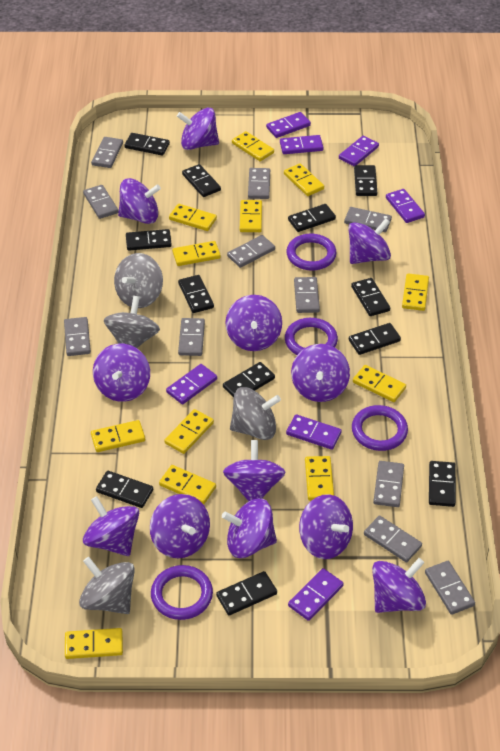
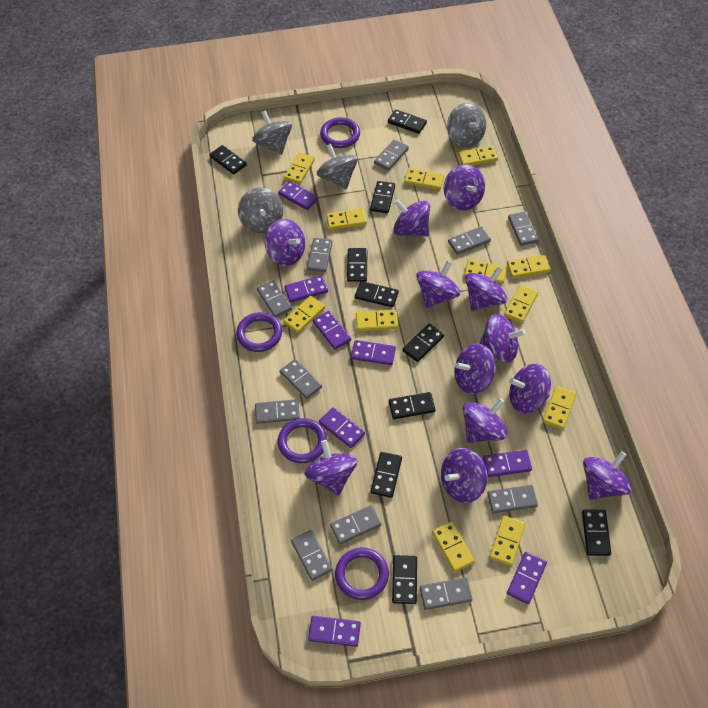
black domino: [96,471,153,508] [124,133,170,156] [126,229,172,251] [178,275,214,313] [182,164,221,197] [216,571,277,615] [223,362,275,398] [288,204,336,232] [349,323,401,355] [351,278,390,316] [354,165,377,196] [429,461,456,507] = 12 -> [210,145,247,175] [347,248,367,282] [355,281,399,307] [370,181,395,213] [371,452,402,498] [388,109,427,134] [389,392,436,419] [392,555,417,604] [402,323,444,362] [582,510,611,556] = 10
purple domino: [166,364,217,404] [266,112,311,138] [280,135,324,154] [286,414,342,450] [288,568,344,621] [339,136,379,166] [386,189,425,223] = 7 -> [278,181,318,210] [285,275,328,303] [308,616,361,647] [312,311,351,350] [319,407,365,448] [351,340,396,365] [483,450,532,477] [507,552,547,604] = 8

